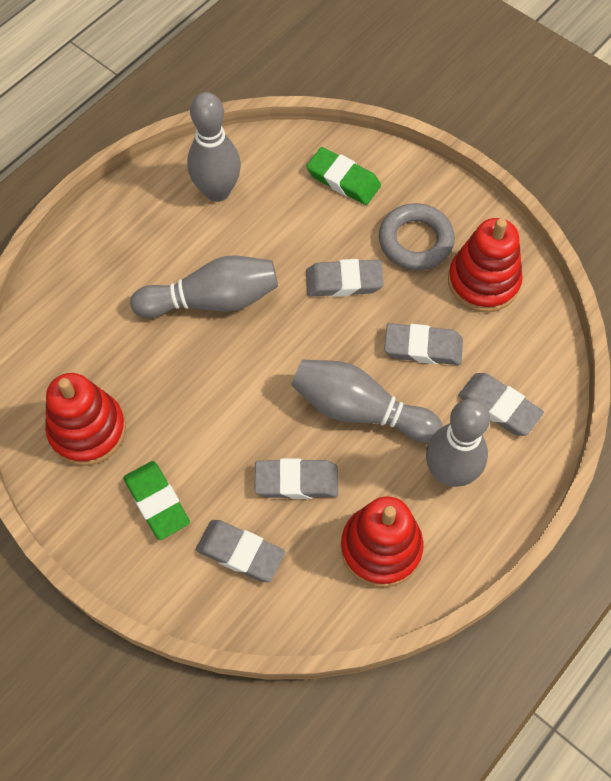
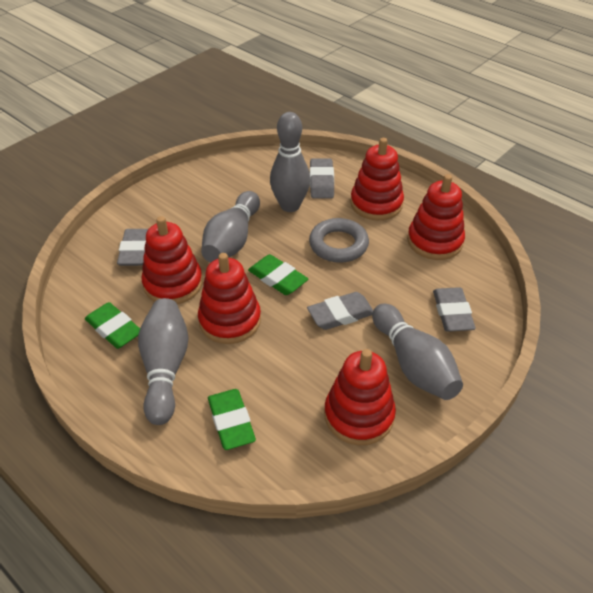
green eraser: [123,461,190,540] [306,147,381,205] = 2 -> [85,302,140,349] [208,389,256,450] [248,254,308,295] = 3
grey eraser: [196,520,285,582] [255,458,338,499] [306,259,384,297] [384,323,463,365] [458,373,544,436] = 5 -> [117,229,148,266] [307,292,373,330] [310,158,334,198] [433,287,476,332] = 4
red stacking toy: [45,373,126,466] [341,496,423,587] [448,218,523,312] = 3 -> [142,216,203,304] [198,253,261,344] [324,349,396,446] [350,138,404,220] [407,174,465,260] = 5

